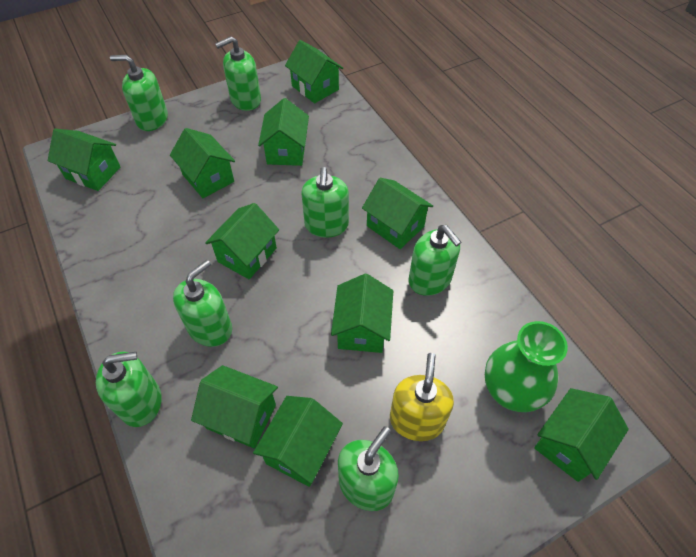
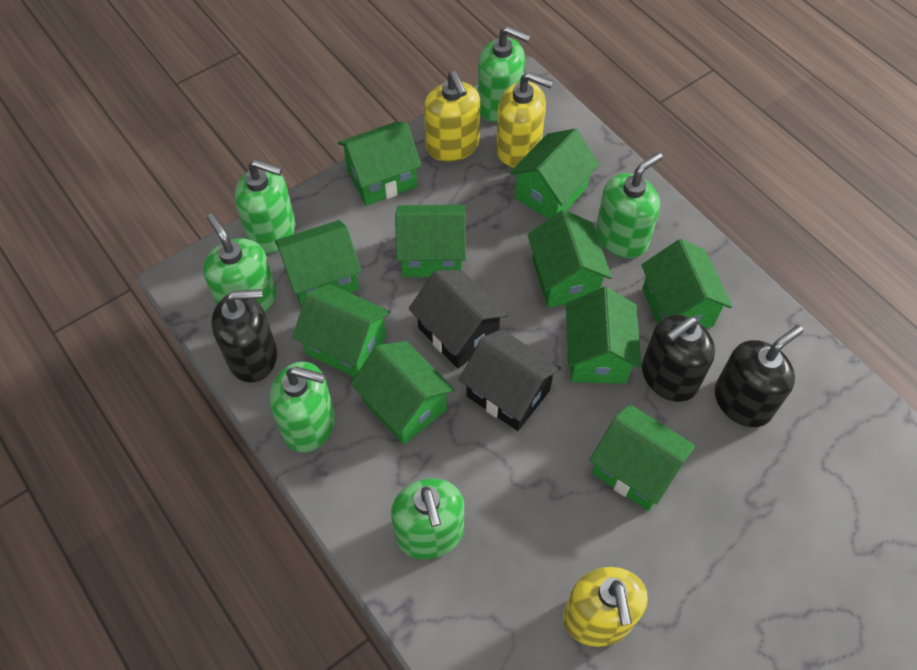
black house: none = 0 -> [409,270,508,369] [459,329,561,431] = 2
black soap dispenser: none = 0 -> [211,289,277,382] [642,315,715,402] [714,325,804,427] = 3
green soap dispenser: [96,352,162,427] [110,55,168,131] [173,260,232,347] [215,36,261,111] [301,167,349,238] [338,426,399,511] [409,225,461,296] = 7 -> [203,214,277,312] [234,160,296,254] [269,362,335,453] [391,478,464,559] [478,26,531,122] [596,152,663,258] = 6
green vase: [485,321,568,412] = 1 -> none = 0
yellow soap dispenser: [390,353,454,441] = 1 -> [424,71,480,162] [496,72,553,167] [563,567,648,647] = 3

